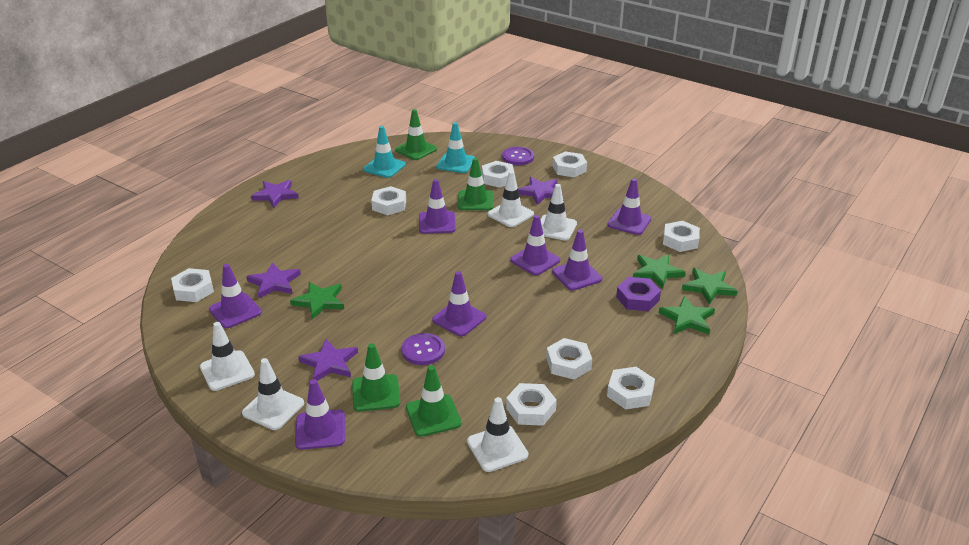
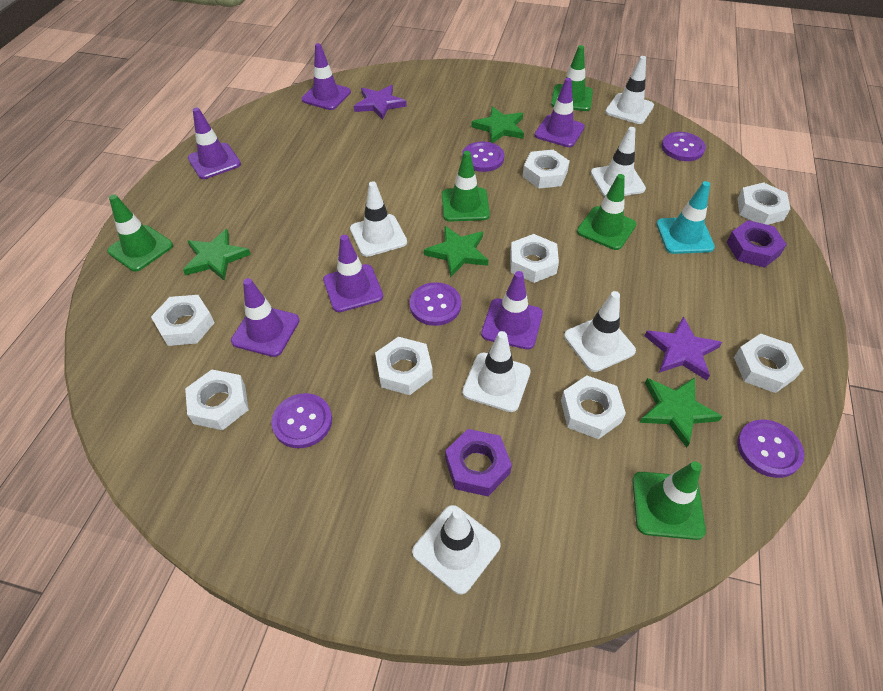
green traffic cone: [352,343,400,411] [395,109,437,160] [406,365,462,437] [458,158,493,210] = 4 -> [107,194,173,272] [442,151,490,222] [551,45,593,111] [577,174,636,250] [632,461,706,540] = 5
purple button: [402,333,445,365] [502,147,534,165] = 2 -> [271,393,332,448] [409,282,461,326] [462,142,504,172] [662,132,706,161] [737,420,804,478] = 5
purple nut: [616,277,661,311] = 1 -> [445,429,512,497] [727,220,787,268] = 2
purple star: [246,262,301,298] [251,180,299,208] [298,339,358,381] [518,177,563,205] = 4 -> [354,85,407,120] [645,316,722,380] = 2
purple traffic cone: [209,264,262,328] [295,379,345,450] [419,179,456,234] [432,271,486,336] [510,215,560,275] [552,230,602,291] [607,178,651,235] = 7 -> [188,107,241,179] [231,278,300,357] [301,43,351,110] [323,235,383,312] [481,271,543,350] [535,78,585,147] = 6
turquoise traffic cone: [363,126,406,178] [436,122,475,173] = 2 -> [656,181,715,254] = 1
white traffic cone: [200,322,255,391] [242,358,304,430] [467,397,528,472] [488,171,534,227] [540,184,577,241] = 5 -> [350,181,407,257] [412,505,501,594] [462,331,531,412] [564,291,636,372] [591,127,646,197] [605,56,654,124] = 6

